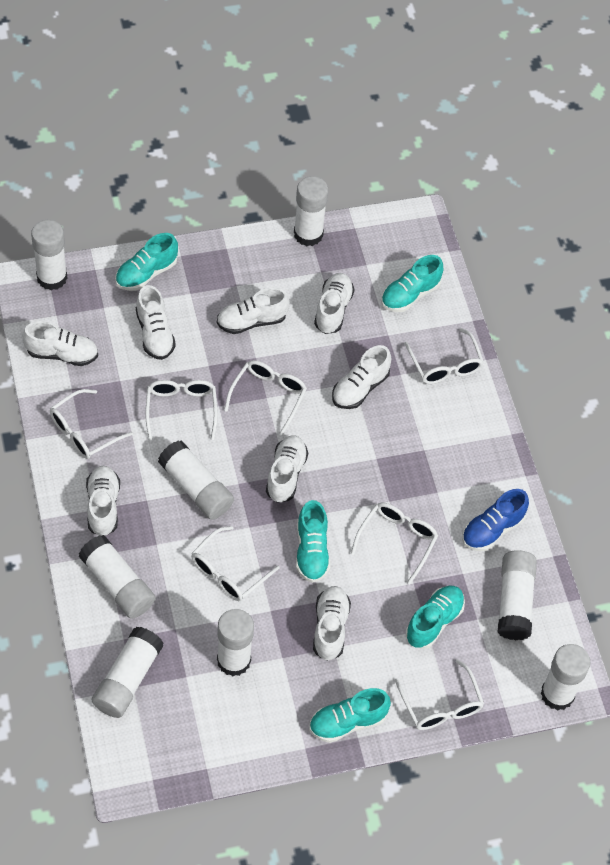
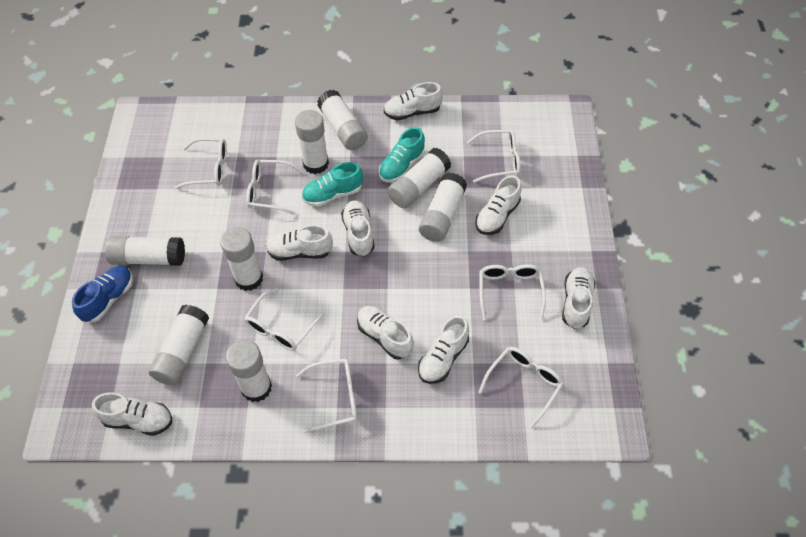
turquoise shoe: [115,233,178,291] [296,500,330,583] [309,688,391,743] [381,255,443,312] [406,586,465,649] = 5 -> [302,162,363,207] [379,127,425,182] = 2

